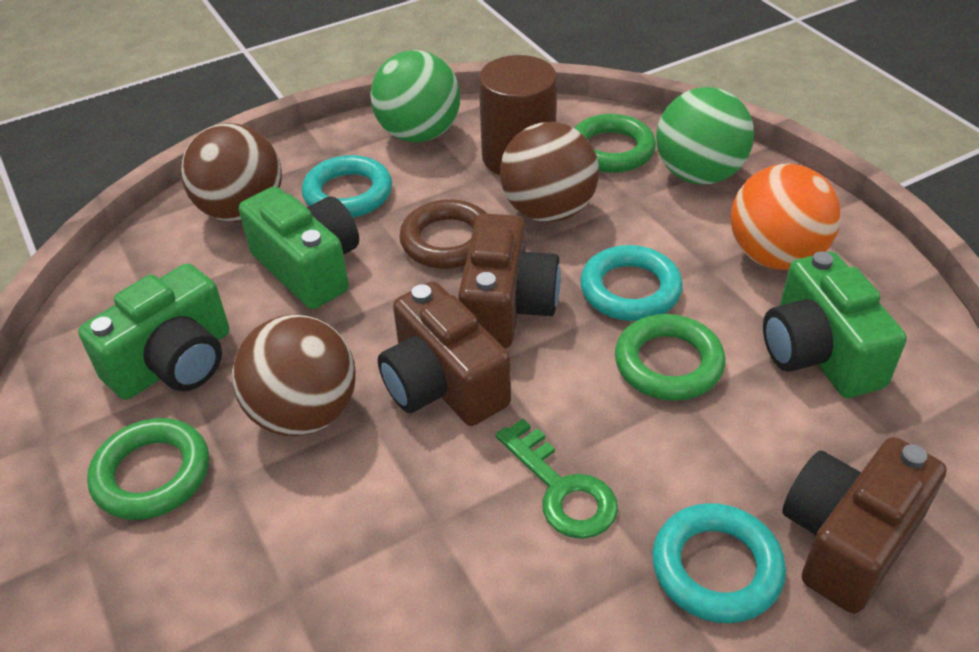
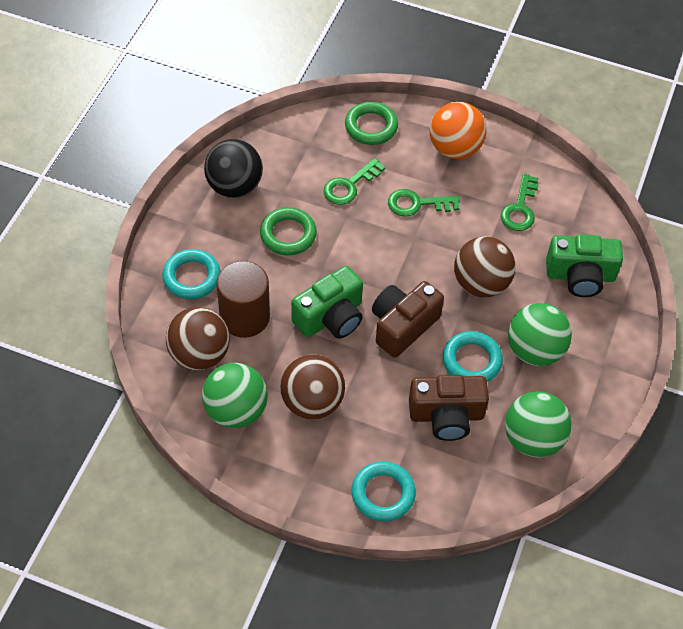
black ball: none = 0 -> [204,139,263,198] = 1
brown camera: [378,282,511,426] [458,213,561,348] [782,437,947,614] = 3 -> [372,281,444,358] [409,375,489,441] = 2
brown ring: [399,199,487,269] = 1 -> none = 0
green ball: [370,50,460,142] [656,87,754,185] = 2 -> [202,363,268,428] [505,391,572,458] [508,303,572,366] = 3
green camera: [78,264,229,400] [239,187,359,309] [763,252,907,398] = 3 -> [291,266,363,339] [546,234,623,297] = 2
green key: [496,419,618,539] = 1 -> [324,158,385,205] [388,189,460,217] [501,174,539,231] = 3
green ring: [87,418,209,520] [574,114,656,173] [615,314,725,401] = 3 -> [260,207,317,255] [345,102,398,145] = 2

